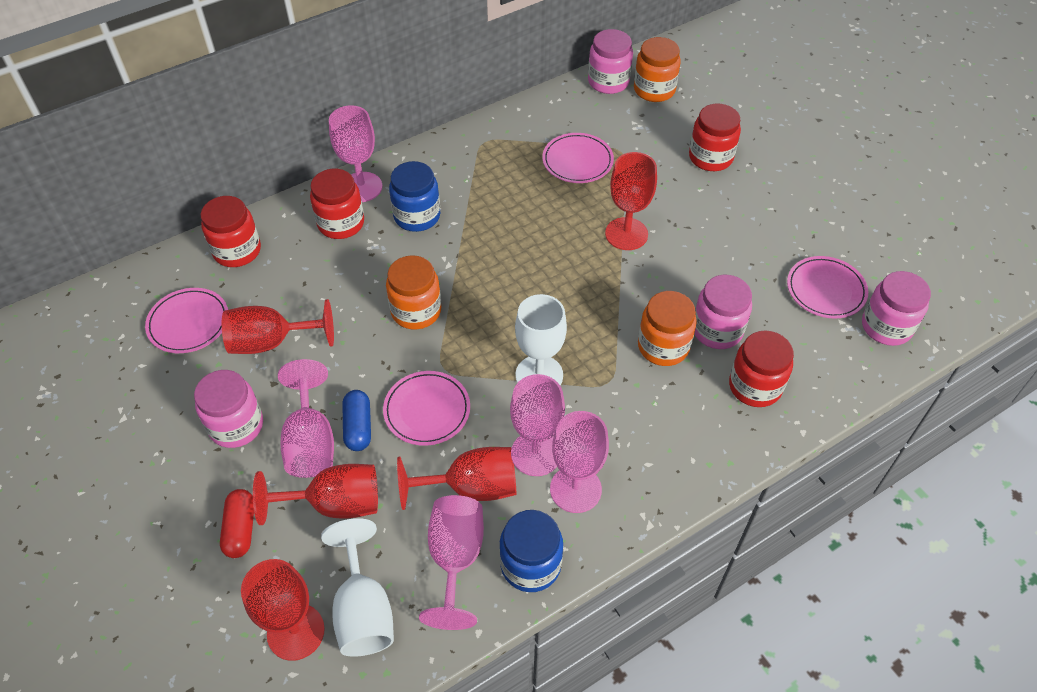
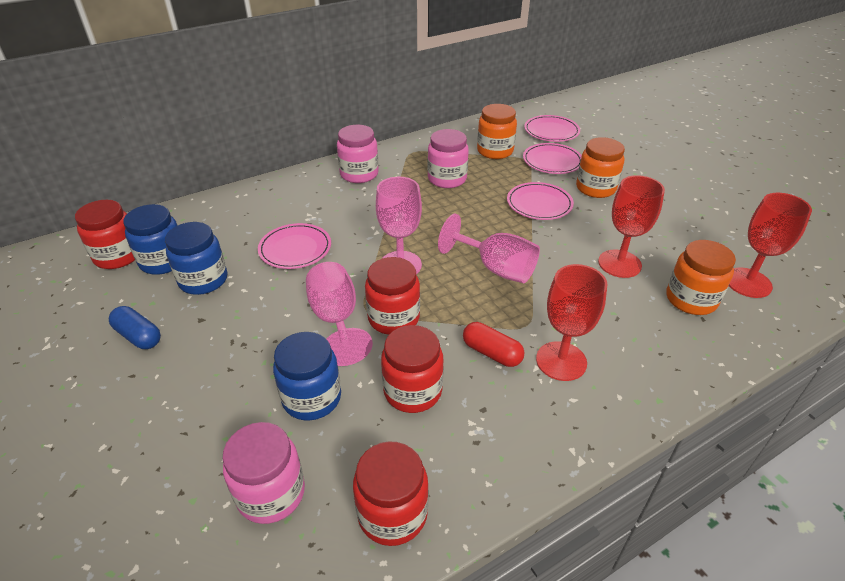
blue jar: [389,161,440,232] [499,510,563,592] = 2 -> [123,204,178,275] [165,222,228,295] [273,332,341,420] = 3
pink goblet: [278,359,334,478] [329,105,382,202] [419,495,484,630] [510,374,565,476] [550,411,609,513] = 5 -> [306,262,373,366] [376,177,422,274] [438,214,540,283] = 3
pink jar: [194,370,263,448] [588,29,633,94] [695,275,752,349] [862,271,931,346] = 4 -> [223,422,305,524] [337,125,379,183] [428,129,469,188] = 3
red goblet: [222,299,334,354] [241,559,325,661] [253,464,378,525] [397,447,516,510] [605,152,657,250] = 5 -> [536,264,607,381] [598,175,665,278] [729,193,812,298] = 3
white goblet: [321,518,394,657] [515,294,567,385] = 2 -> none = 0

